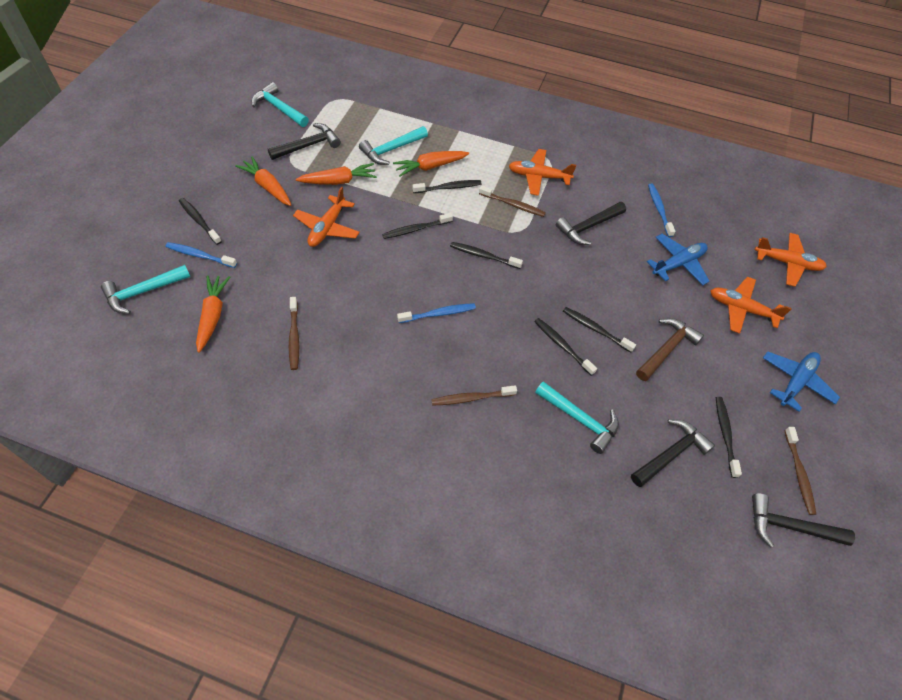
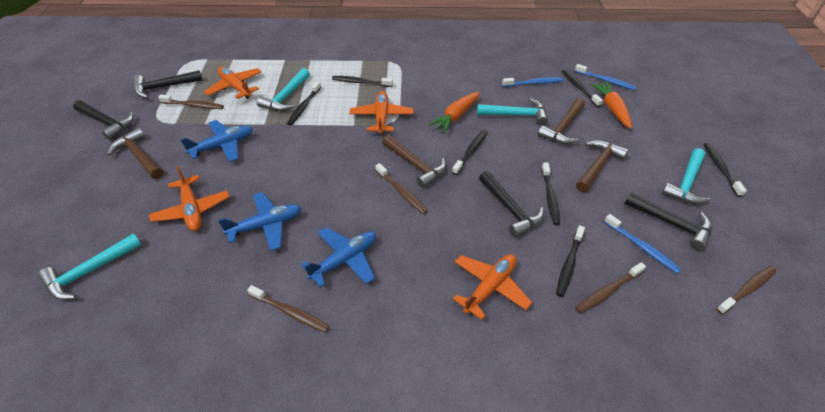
blue plane: [647,234,710,285] [763,351,840,412] = 2 -> [181,120,253,162] [218,192,302,251] [301,227,376,287] = 3
brown hammer: [636,318,704,381] = 1 -> [107,128,164,179] [382,135,446,188] [538,98,585,144] [576,140,629,193] = 4
brown toothbrush: [289,297,299,370] [431,385,517,406] [479,185,546,217] [784,427,816,515] = 4 -> [158,95,224,109] [247,285,330,333] [375,163,428,214] [575,262,646,313] [716,266,776,314] = 5
orange carrot: [196,275,230,353] [235,156,291,206] [296,163,377,185] [393,151,469,177] = 4 -> [428,92,480,134] [591,81,632,129] = 2

